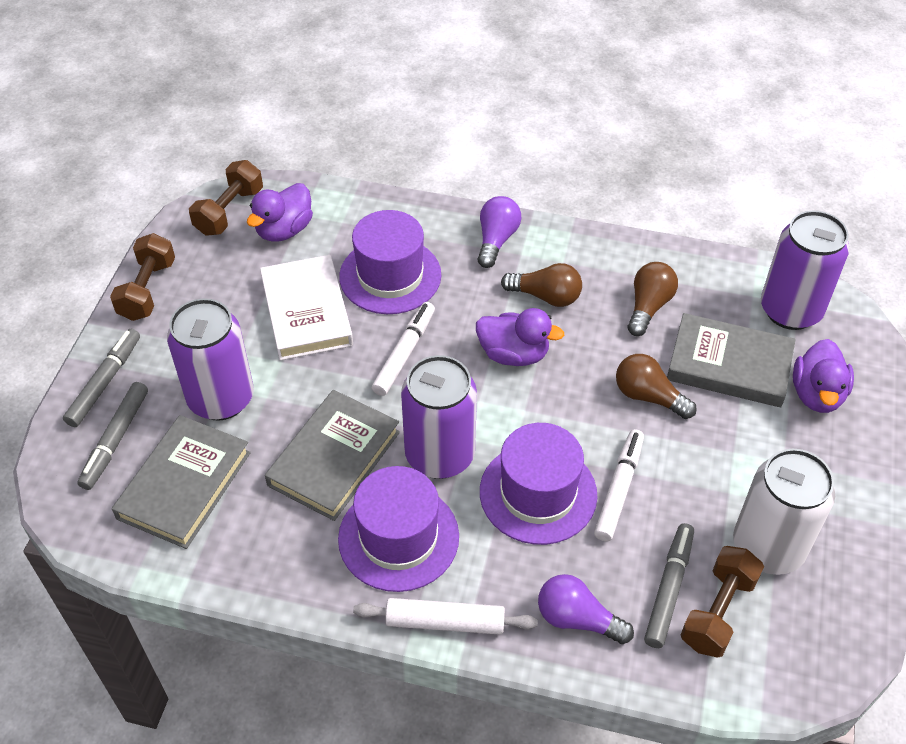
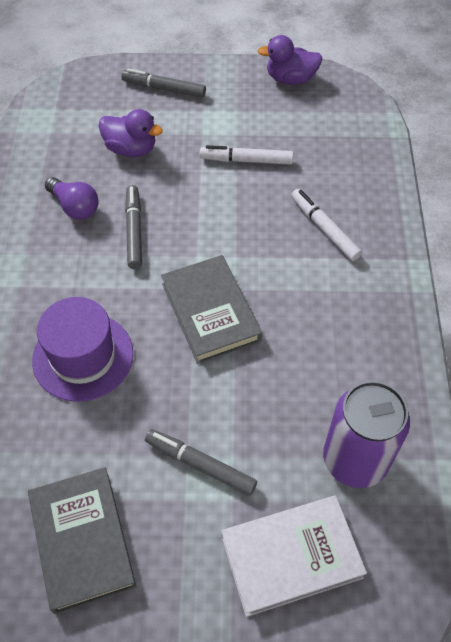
brown dumbbell: [110,233,175,321] [189,160,263,236] [681,546,764,658] = 3 -> none = 0
brown light bulb: [501,263,582,307] [616,354,697,419] [628,262,678,336] = 3 -> none = 0
grey book: [112,415,251,549] [265,390,400,521] [667,313,795,407] = 3 -> [28,467,136,614] [161,255,262,364] = 2
purple can: [167,298,254,421] [401,355,477,479] [761,211,849,330] = 3 -> [323,381,410,488] = 1
purple duck: [247,183,313,242] [476,308,564,366] [793,339,854,413] = 3 -> [99,109,163,157] [258,35,323,85] = 2
purple hat: [338,466,459,592] [339,210,441,314] [480,423,598,545] = 3 -> [32,297,133,402] = 1
purple light bulb: [478,196,521,268] [538,574,634,644] = 2 -> [45,177,98,220] = 1
white can: [733,449,835,575] = 1 -> none = 0
white rolling pin: [353,598,538,635] = 1 -> none = 0

